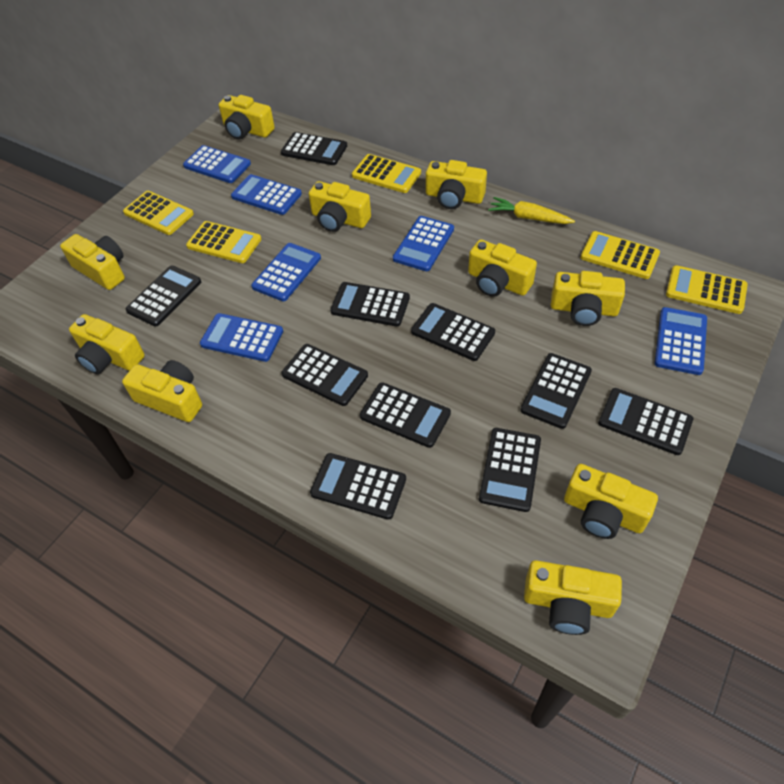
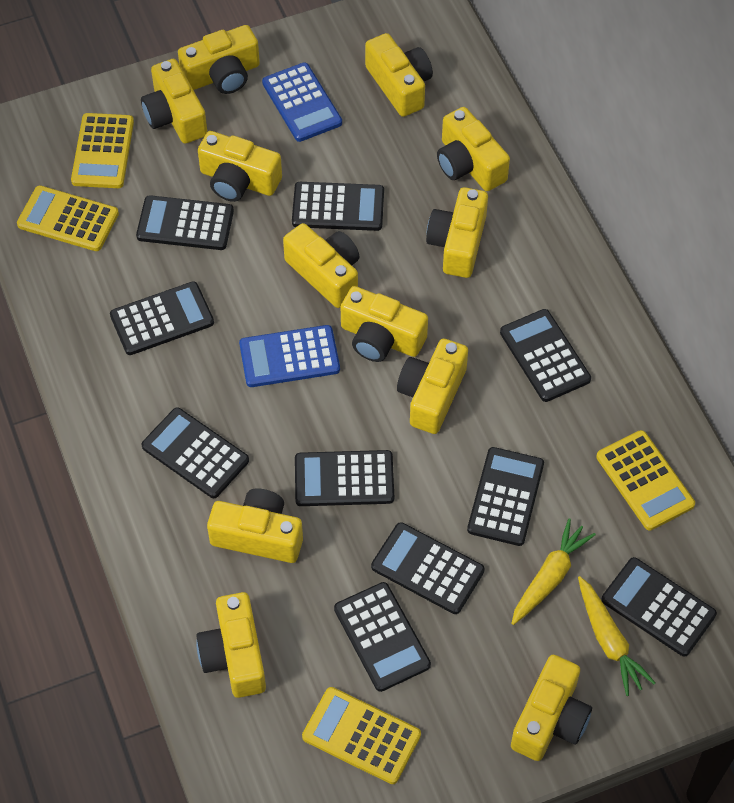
blue calculator: [183,145,251,183] [200,313,283,362] [231,174,302,215] [251,243,321,301] [393,216,454,271] [655,307,707,375] = 6 -> [239,325,340,387] [262,62,342,142] = 2
yellow calculator: [123,191,194,235] [186,221,261,263] [352,154,421,193] [581,231,660,279] [666,265,748,314] = 5 -> [17,185,119,251] [71,113,134,188] [302,687,421,784] [596,430,695,531] = 4
yellow camera: [60,234,125,290] [69,314,145,374] [122,360,202,422] [219,95,275,140] [309,181,371,232] [426,160,487,209] [468,240,537,297] [524,560,622,635] [551,271,625,326] [564,464,658,539] = 10 -> [141,59,207,144] [178,25,260,94] [196,592,266,698] [198,131,282,202] [207,488,303,563] [283,223,360,308] [341,286,428,362] [365,33,433,117] [397,339,468,434] [426,187,488,278] [437,107,510,191] [511,655,592,761] = 12
yellow carrot: [488,197,575,224] = 1 -> [511,518,596,625] [578,576,656,696] = 2

